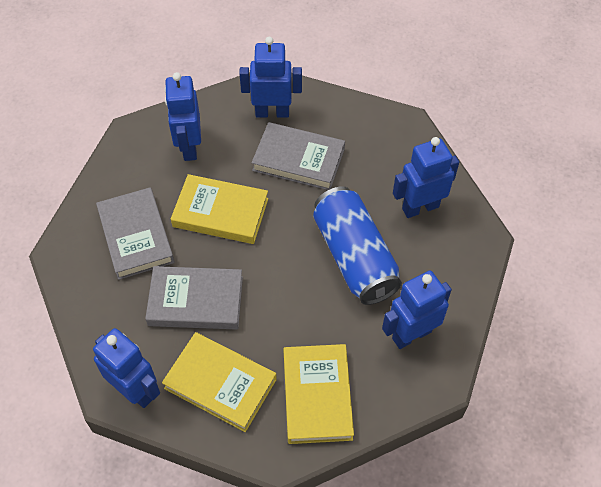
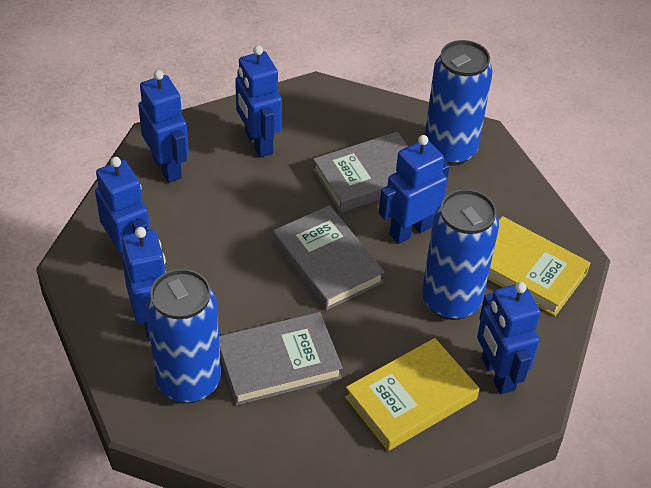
blue can: [313,186,402,305] = 1 -> [146,269,221,403] [422,189,499,320] [425,40,493,166] = 3
blue robot: [93,328,160,408] [165,72,201,161] [239,37,302,118] [382,271,452,349] [393,137,459,218] = 5 -> [95,157,150,253] [122,227,166,341] [138,70,189,183] [235,45,282,157] [379,135,450,244] [477,282,541,394] = 6
yellow book: [162,332,277,432] [171,174,268,244] [283,344,354,444] = 3 -> [345,338,480,451] [488,216,591,316] = 2

